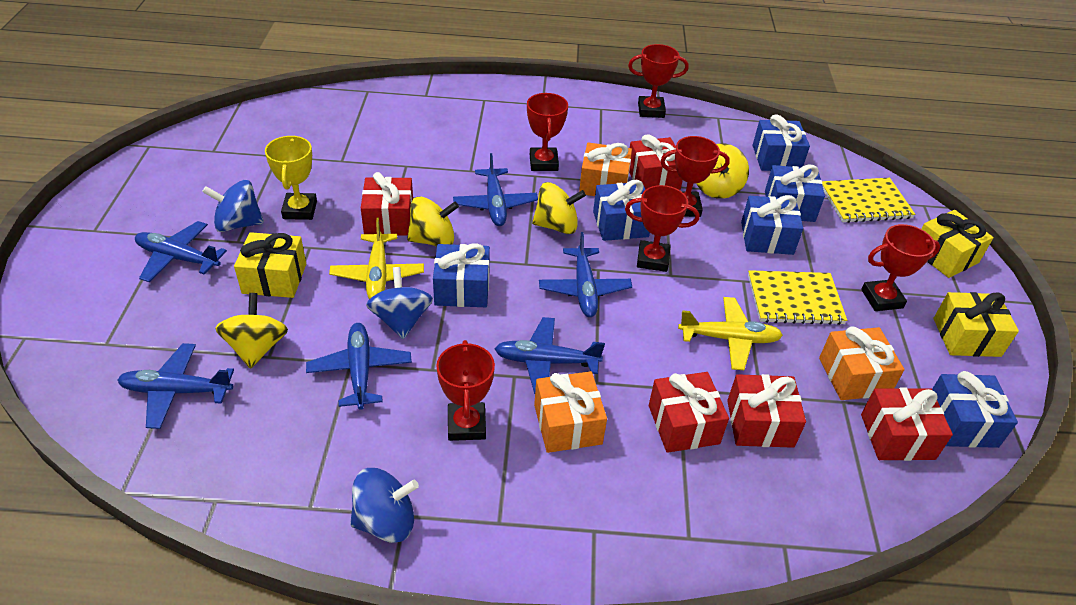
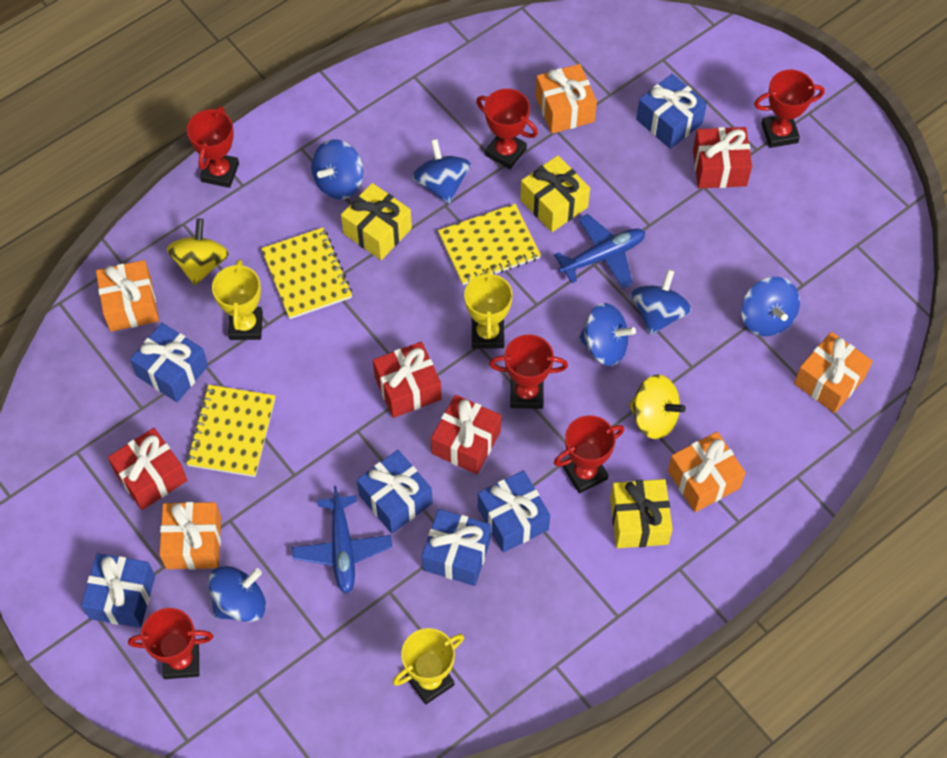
blue plane: [117,343,234,429] [135,221,227,282] [306,323,412,410] [453,153,538,226] [495,317,605,394] [539,232,632,317] = 6 -> [292,486,392,594] [554,214,645,289] = 2
blue spinning top: [202,180,264,232] [350,468,419,543] [366,267,433,339] = 3 -> [208,566,266,622] [311,139,364,199] [412,139,471,204] [579,303,636,366] [631,269,691,335] [741,277,800,336] = 6
orange gift: [534,371,607,453] [579,142,632,196] [819,326,905,400] = 3 -> [96,260,159,332] [159,502,221,570] [535,64,597,134] [668,432,746,512] [794,332,873,413] = 5
red gift: [361,172,413,235] [629,134,683,190] [649,372,729,453] [727,374,806,448] [861,387,953,461] = 5 -> [108,428,187,510] [373,341,442,418] [431,395,501,474] [693,127,752,188] = 4
yellow notebook: [748,270,847,325] [822,178,915,223] = 2 -> [186,385,275,477] [261,228,352,319] [438,204,541,285] = 3
yellow plane: [329,218,424,299] [678,297,783,370] = 2 -> none = 0
yellow spinning top: [215,293,288,369] [407,196,459,246] [532,182,586,234] [696,143,749,199] = 4 -> [166,219,229,286] [629,374,686,439] = 2
yellow trophy: [265,136,317,220] = 1 -> [212,259,263,340] [393,628,464,704] [464,268,513,349] = 3

